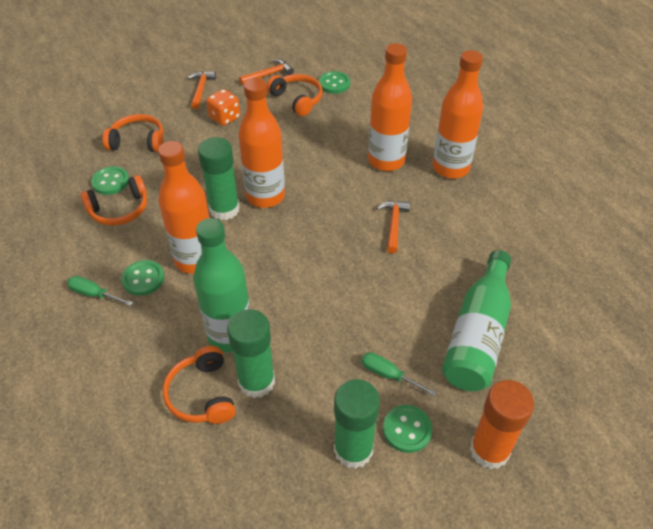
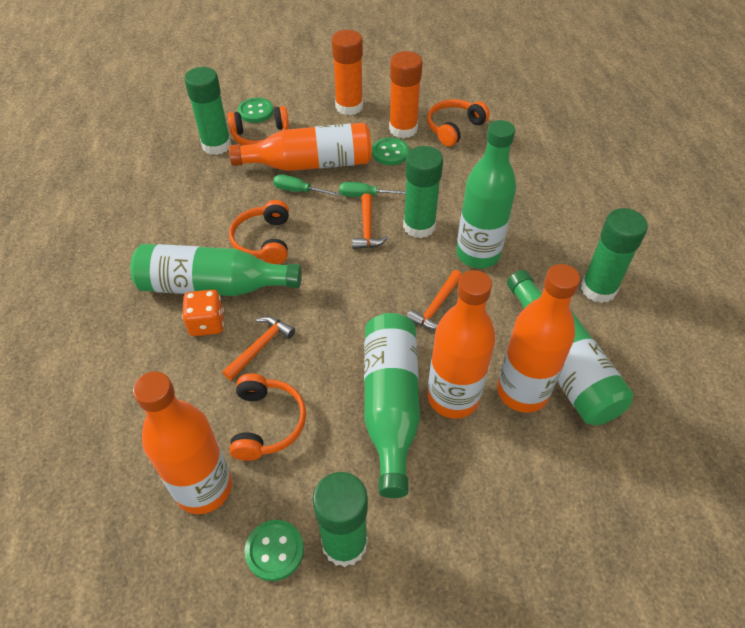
green bottle: [193,218,250,352] [442,250,511,391] = 2 -> [130,244,302,296] [364,313,420,498] [456,120,516,268] [507,270,634,425] = 4
green button: [91,166,129,195] [121,260,164,296] [319,71,350,94] [383,405,432,453] = 4 -> [238,98,274,123] [244,520,304,581] [372,137,409,165] = 3
green glue stick: [198,137,240,220] [227,309,275,398] [334,379,380,469] = 3 -> [184,67,231,155] [312,472,368,567] [403,146,443,238] [581,208,648,303] = 4
orange glue stick: [470,380,534,469] = 1 -> [332,30,363,115] [389,51,423,138] = 2

